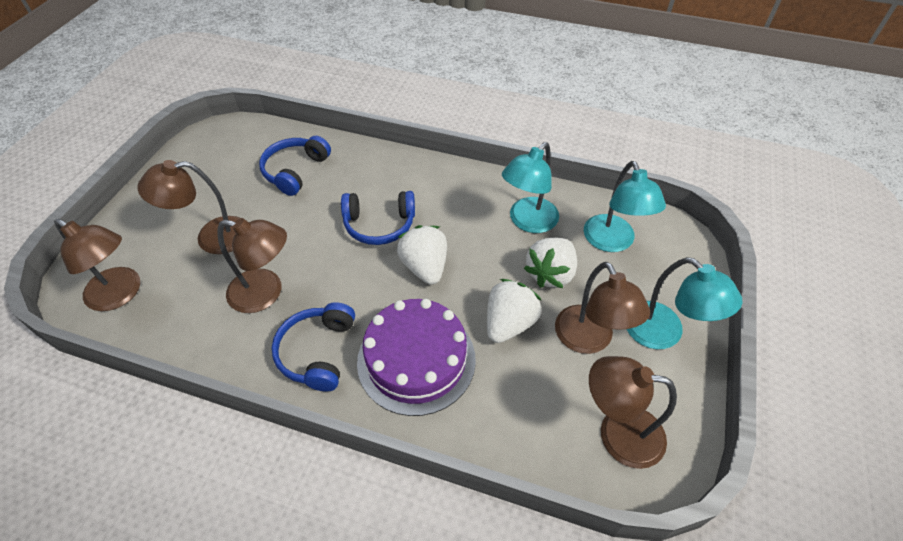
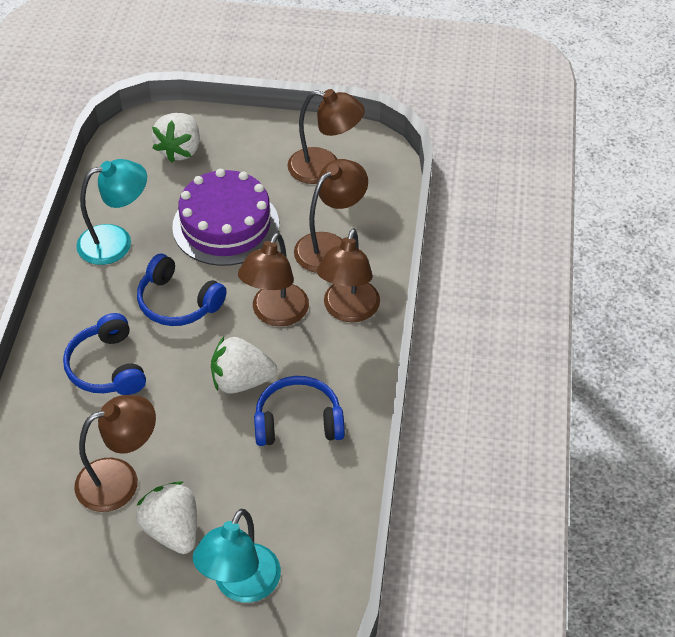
turquoise lamp: [502,142,559,233] [584,161,666,252] [626,257,742,349] = 3 -> [76,159,147,265] [193,509,281,603] = 2

